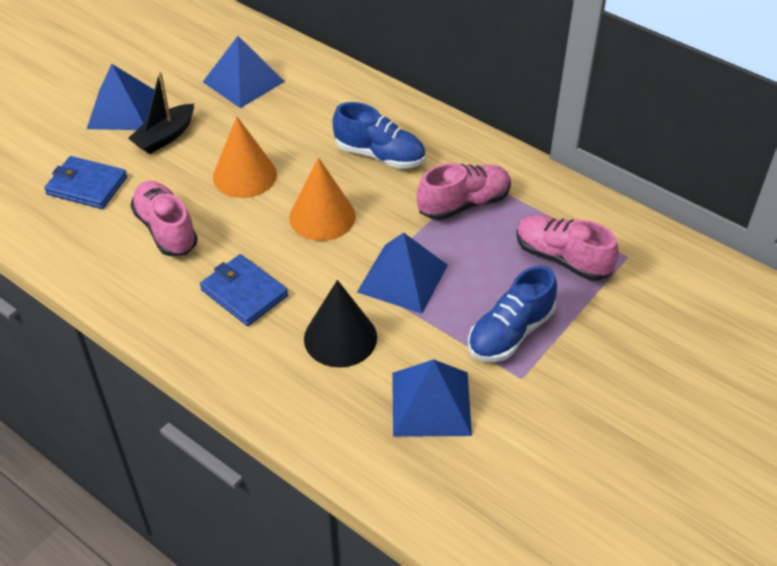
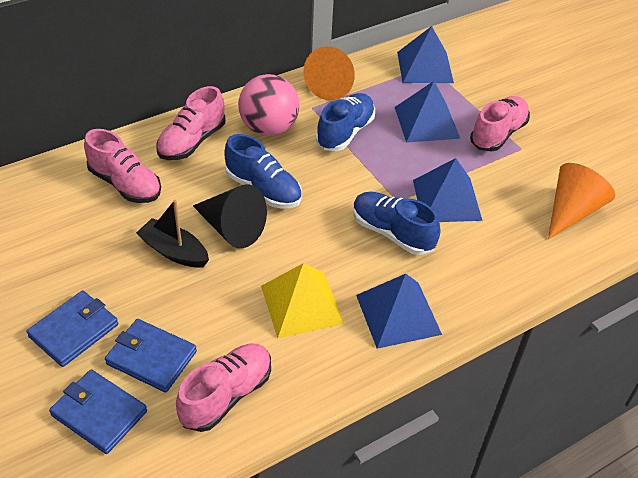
blue shoe: [332,102,426,169] [468,266,557,362] = 2 -> [224,134,302,208] [316,93,375,151] [353,192,440,255] = 3
blue wallet: [44,156,127,209] [200,254,288,326] = 2 -> [27,290,118,367] [49,369,147,454] [105,319,197,393] = 3
pink ball: none = 0 -> [238,74,300,136] = 1
pink shoe: [131,181,198,256] [417,163,511,220] [516,215,619,281] = 3 -> [84,129,161,203] [156,86,226,160] [176,344,271,432] [470,96,530,152] = 4
yellow pyramid: none = 0 -> [261,263,344,338] = 1

